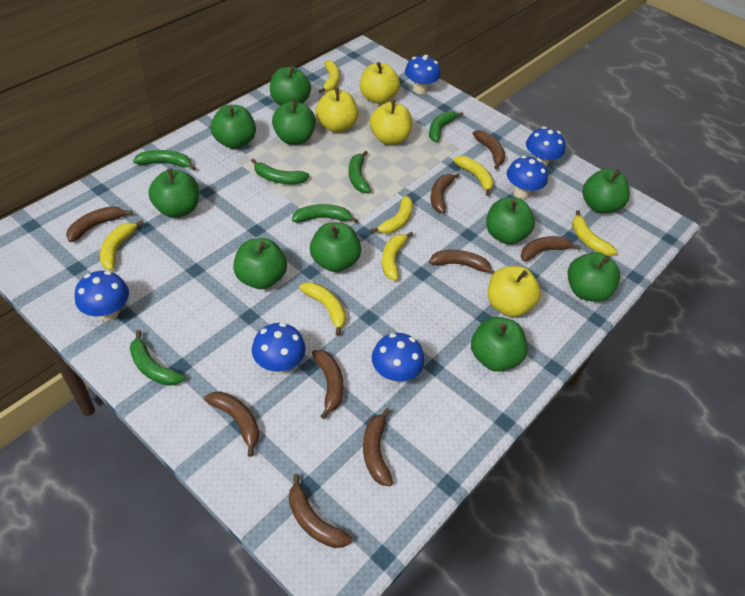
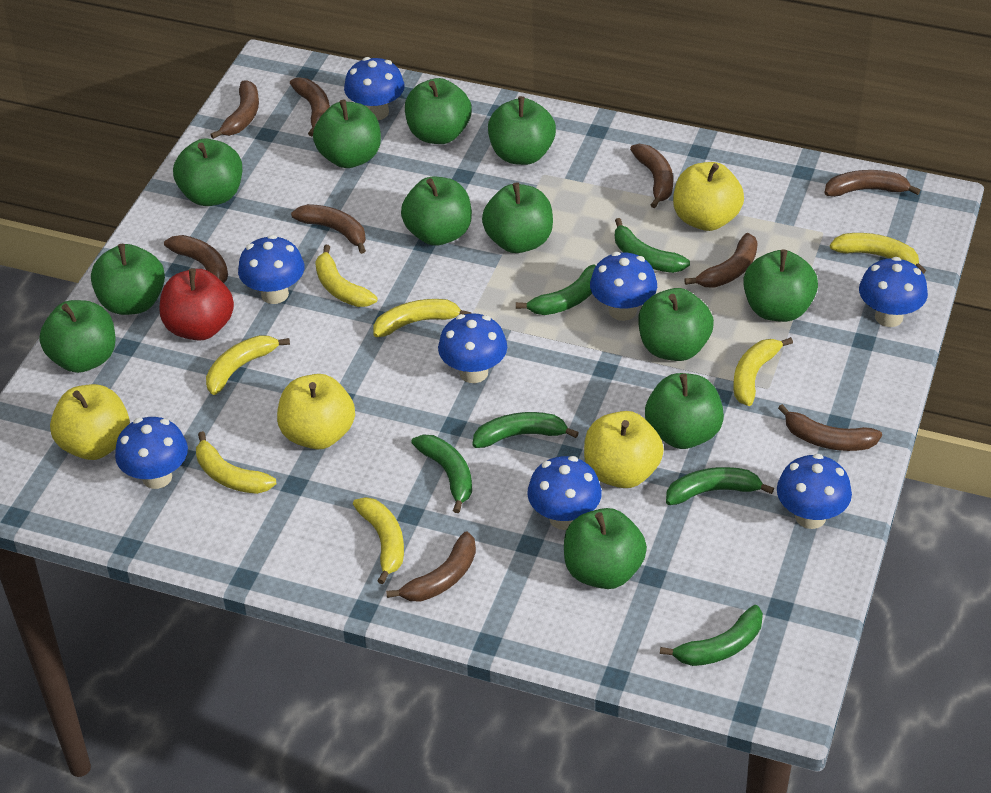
blue mushroom: [75,271,129,321] [252,322,306,374] [372,333,424,384] [405,55,440,94] [507,156,548,199] [526,127,566,167] = 6 -> [115,417,188,489] [238,235,304,304] [344,57,404,120] [438,313,507,383] [527,456,602,530] [590,252,657,321] [777,454,852,529] [859,257,928,327] = 8
green apple: [148,168,199,218] [211,105,256,149] [233,238,287,289] [270,66,311,106] [272,99,316,145] [310,222,361,272] [471,317,528,372] [486,197,535,244] [567,252,620,302] [582,169,630,213] = 10 -> [39,300,116,373] [91,244,165,315] [173,139,242,206] [313,100,381,168] [401,177,472,246] [405,78,472,144] [482,183,553,253] [488,96,556,165] [564,508,647,589] [638,288,714,361] [645,373,724,449] [743,249,818,322] = 12
red apple: none = 0 -> [160,268,234,341] = 1

